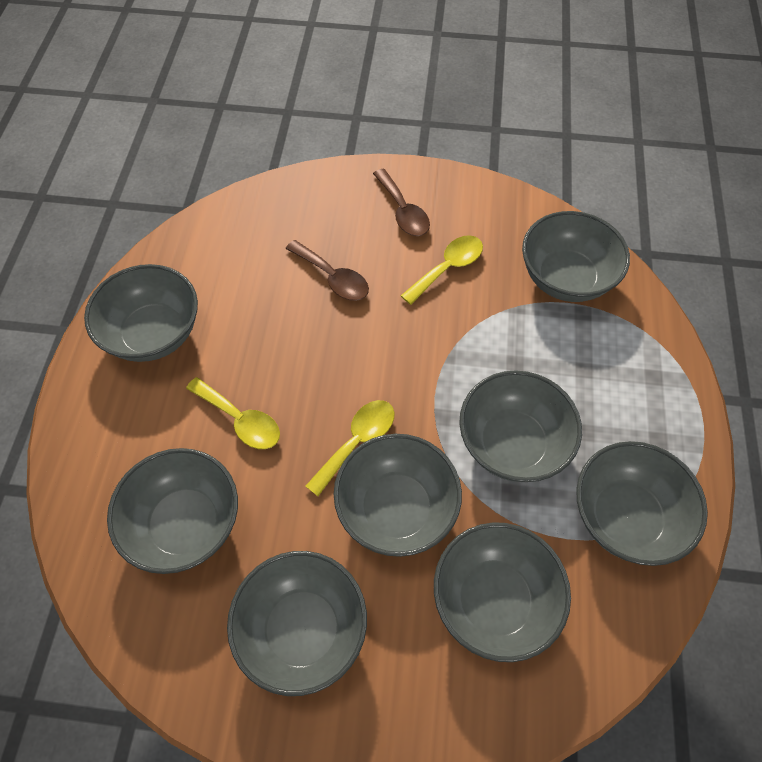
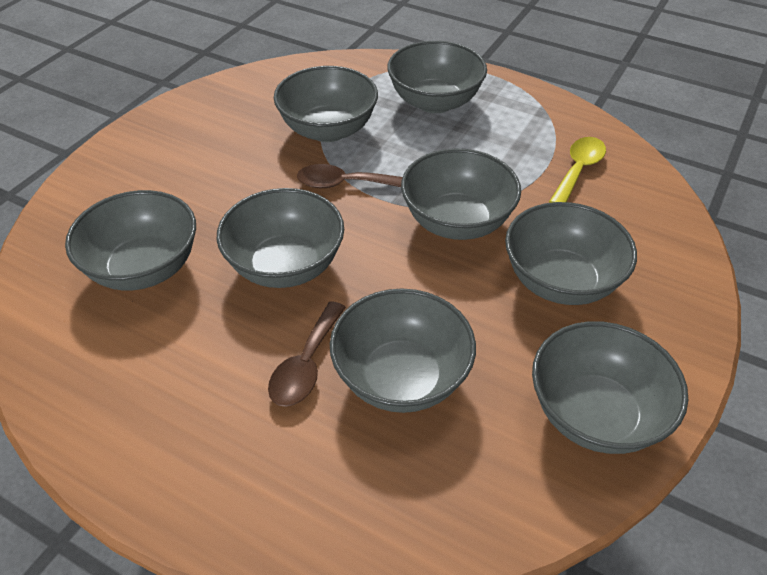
yellow spoon: [186,377,280,449] [306,400,395,496] [401,235,483,305] = 3 -> [549,137,606,203] = 1

